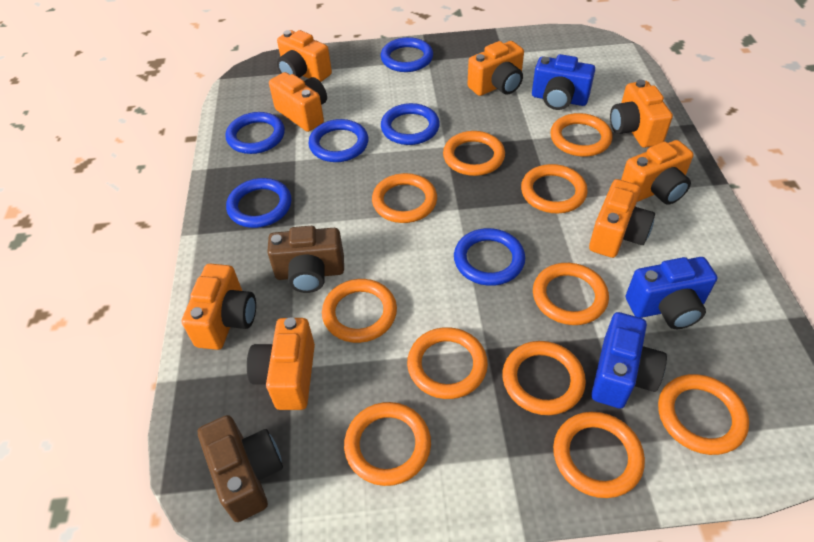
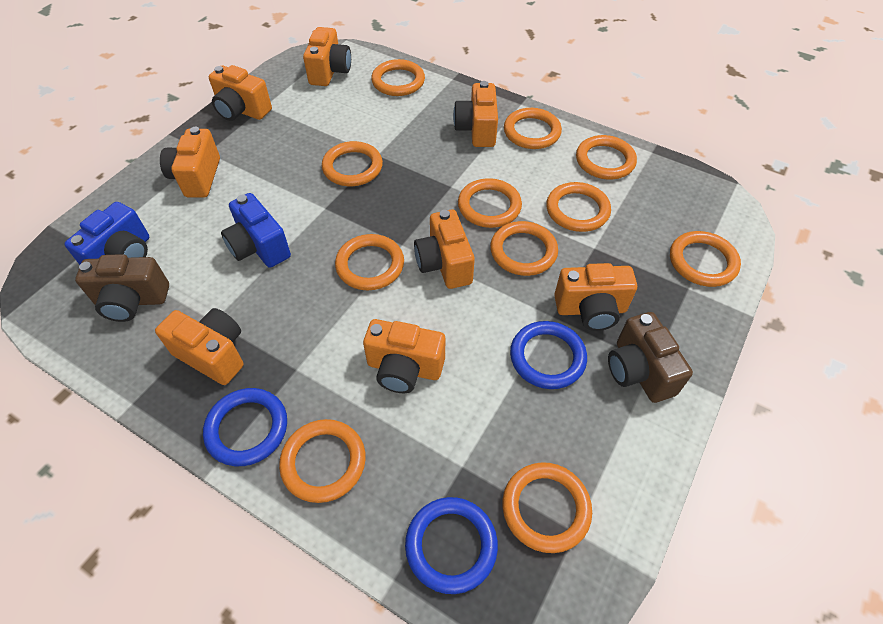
blue camera: [532,54,595,110] [591,312,667,408] [626,257,717,329] = 3 -> [64,202,149,265] [221,193,291,268] = 2
blue ring: [226,112,285,154] [226,178,292,228] [308,119,368,162] [381,37,433,72] [381,103,440,145] [454,228,525,286] = 6 -> [203,388,287,466] [405,497,498,594] [510,321,587,389] = 3

